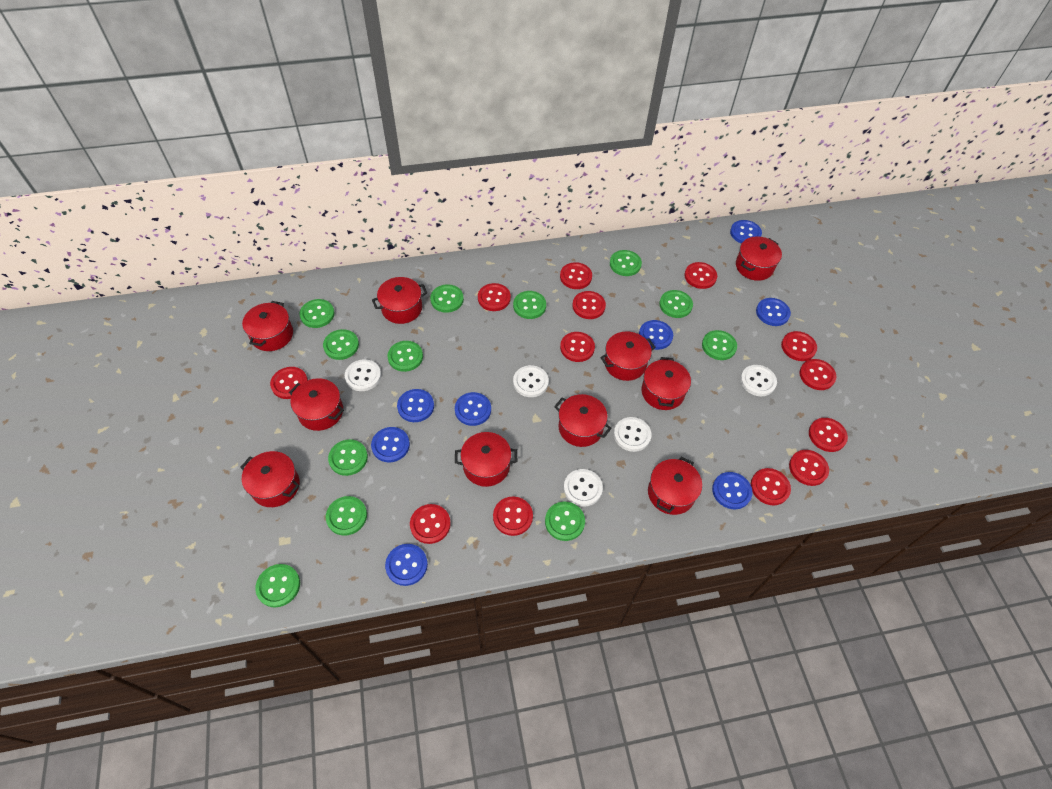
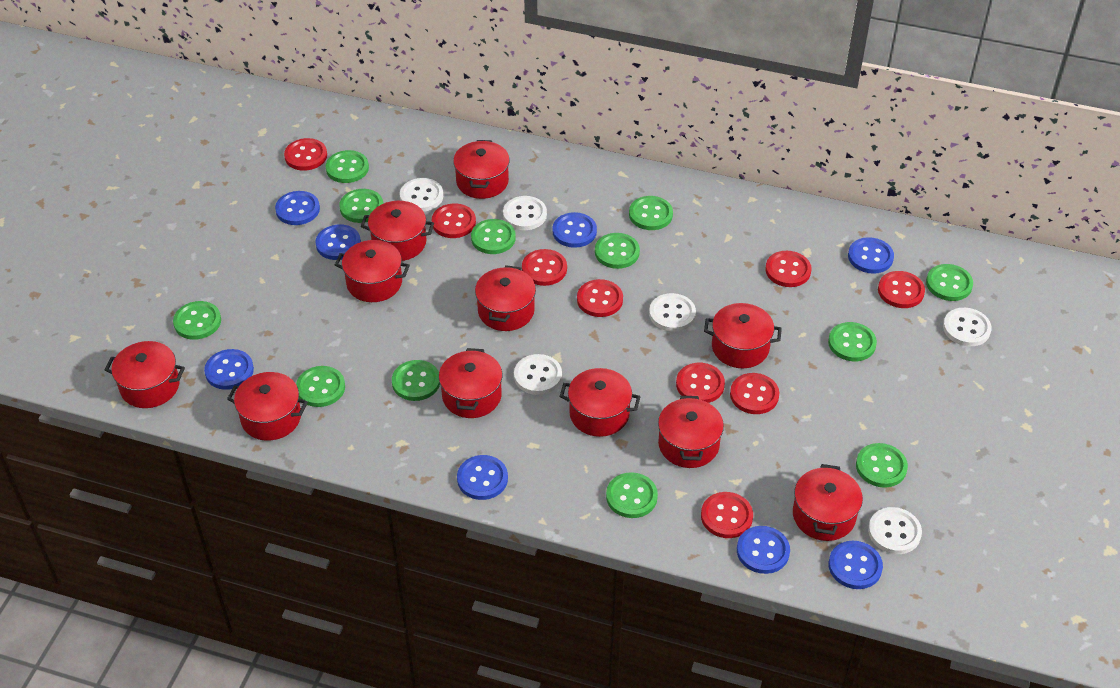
red button: [270,367,308,399] [410,504,451,544] [478,283,511,311] [493,497,533,536] [560,262,592,289] [560,332,595,362] [572,291,606,319] [684,262,717,289] [751,468,791,505] [781,331,817,361] [789,450,829,486] [799,359,837,390] [809,418,848,452] = 13 -> [284,138,327,171] [432,203,476,238] [522,249,567,286] [577,279,623,317] [676,363,725,403] [701,492,753,538] [730,373,779,414] [765,251,811,287] [878,271,925,308] = 9
red pot: [240,451,300,507] [242,301,293,351] [289,378,344,431] [372,277,427,324] [455,432,517,487] [554,394,612,447] [600,331,656,381] [641,357,691,410] [648,456,702,515] [736,236,782,281] = 10 -> [105,341,185,408] [227,372,308,441] [335,240,410,302] [361,201,434,261] [439,348,502,418] [453,140,510,199] [475,265,536,331] [559,368,641,437] [658,396,724,468] [704,303,782,368] [793,464,863,541] = 11
white button: [345,359,381,391] [513,365,549,397] [564,469,603,507] [614,417,651,452] [740,365,777,396] = 5 -> [400,178,443,212] [503,196,547,230] [514,354,562,395] [649,293,696,332] [868,507,922,554] [943,308,992,346] = 6

